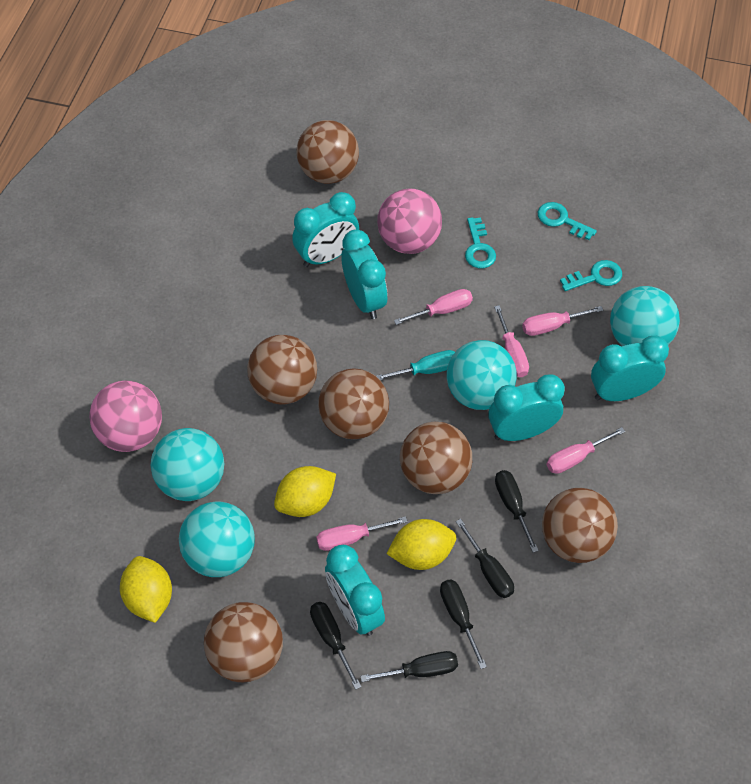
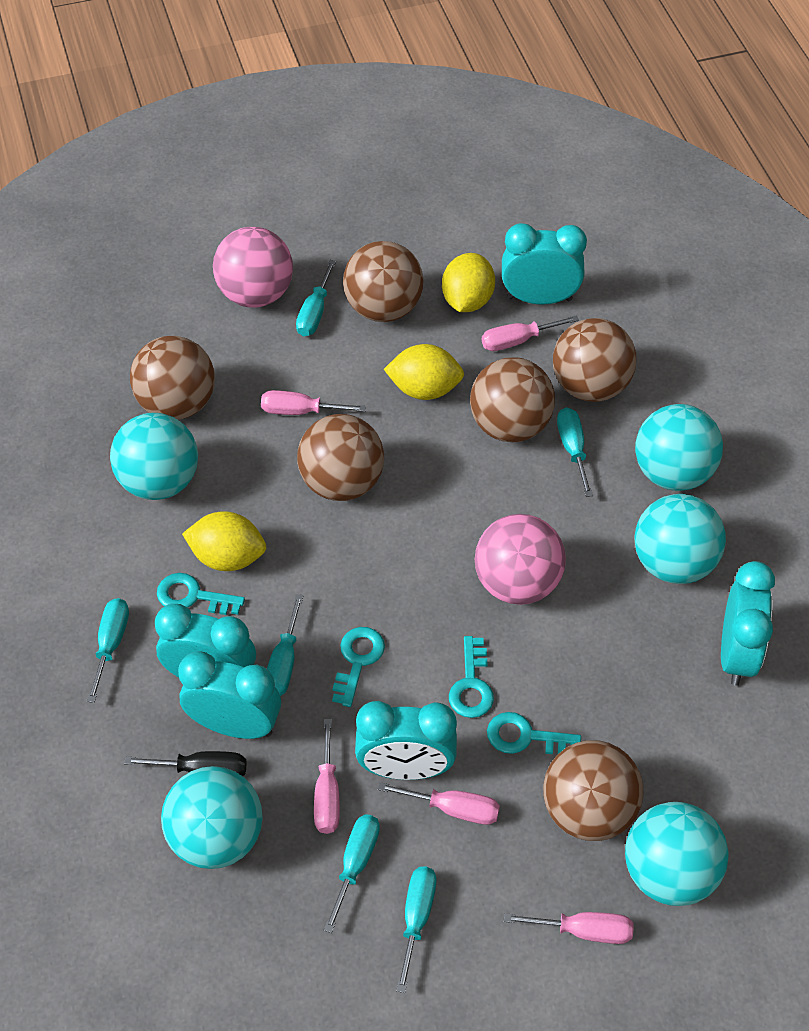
black screwdriver: [310,602,361,690] [360,651,458,682] [440,579,487,669] [456,519,514,598] [495,470,539,553] = 5 -> [124,751,247,776] = 1
turquoise ball: [151,428,224,501] [179,501,255,577] [447,340,517,410] [610,286,680,346] = 4 -> [110,413,198,500] [161,766,263,869] [625,802,729,906] [634,494,726,584] [635,404,723,491] = 5
turquoise key: [465,217,496,268] [538,202,597,240] [560,260,622,291] = 3 -> [157,573,245,615] [332,627,385,707] [449,636,494,718] [487,712,581,754] = 4
turquoise screwdriver: [376,350,455,380] = 1 -> [87,598,129,703] [267,594,304,696] [296,260,336,336] [324,814,380,933] [396,866,436,993] [557,408,593,497] = 6

